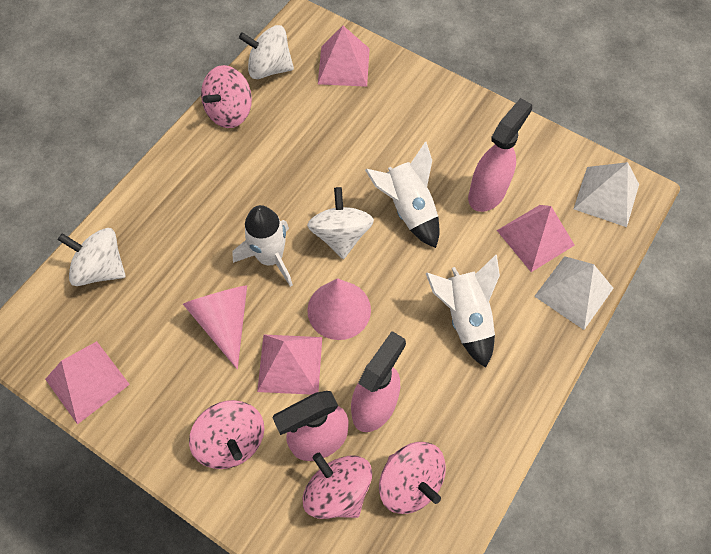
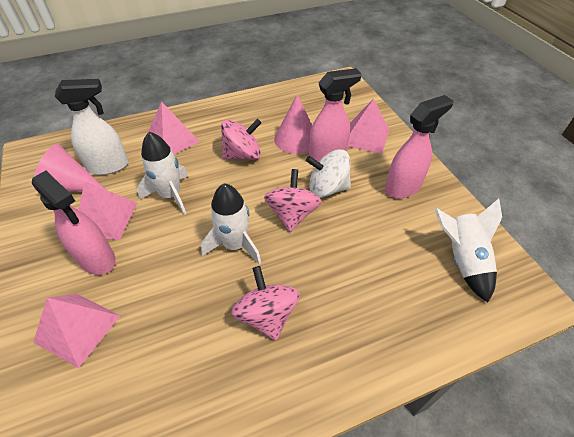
pink spinning top: [189,400,264,469] [201,65,252,128] [303,453,372,519] [379,442,446,514] = 4 -> [221,119,261,159] [231,266,300,341] [264,169,322,232] = 3
white pyramid: [534,256,614,330] [574,162,639,227] = 2 -> none = 0
white spinning top: [58,228,126,286] [239,25,294,79] [307,187,374,259] = 3 -> [306,149,351,198] = 1
white spray bottle: none = 0 -> [55,79,128,175] = 1

